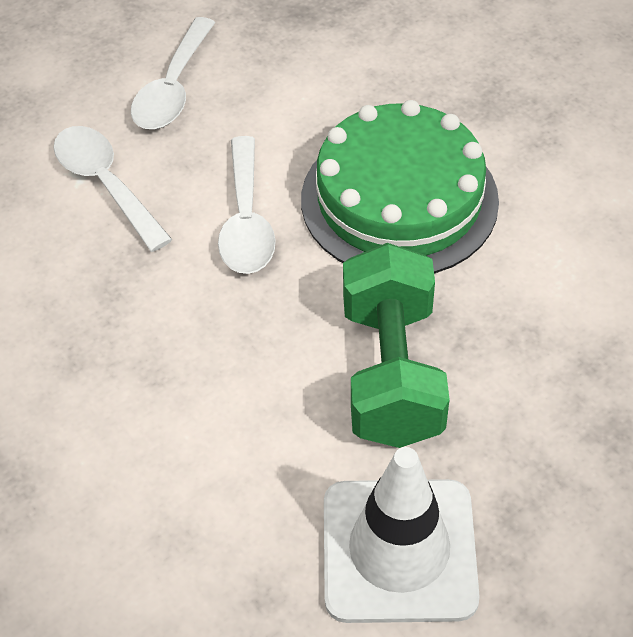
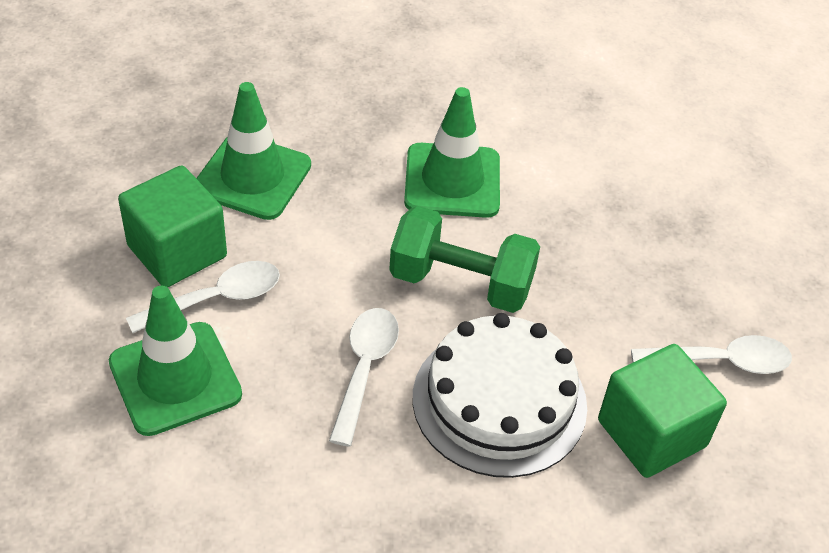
green cake: [301,100,499,274] = 1 -> none = 0
green cube: none = 0 -> [118,165,227,287] [598,344,727,478] = 2
green traffic cone: none = 0 -> [109,285,242,436] [196,82,311,220] [404,87,500,218] = 3
white cake: none = 0 -> [413,313,587,478] = 1
white traffic cone: [324,447,480,623] = 1 -> none = 0

